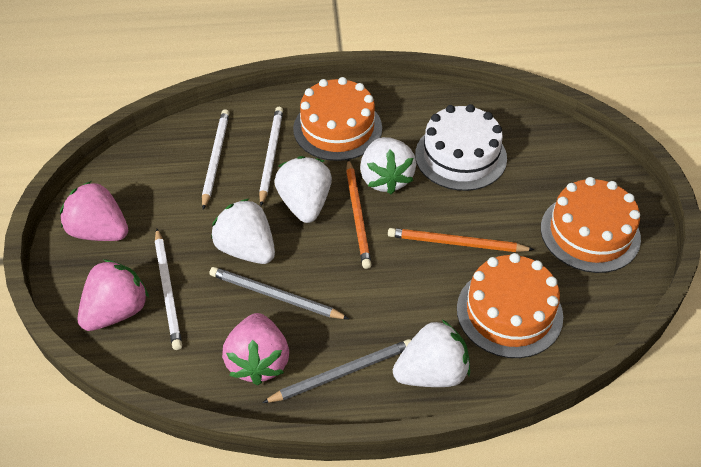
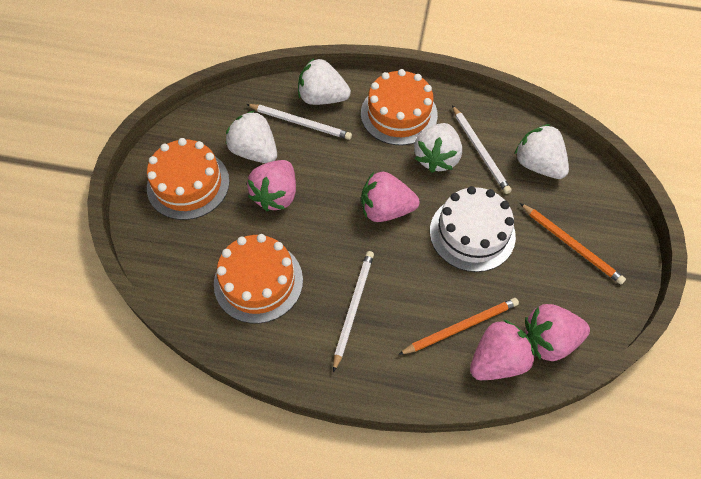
grey pencil: [209,267,349,319] [262,339,411,403] = 2 -> none = 0
pink strawberry: [60,181,128,241] [77,259,149,331] [222,313,289,385] = 3 -> [247,160,296,211] [361,172,420,222] [470,319,535,380] [525,304,590,361] = 4

